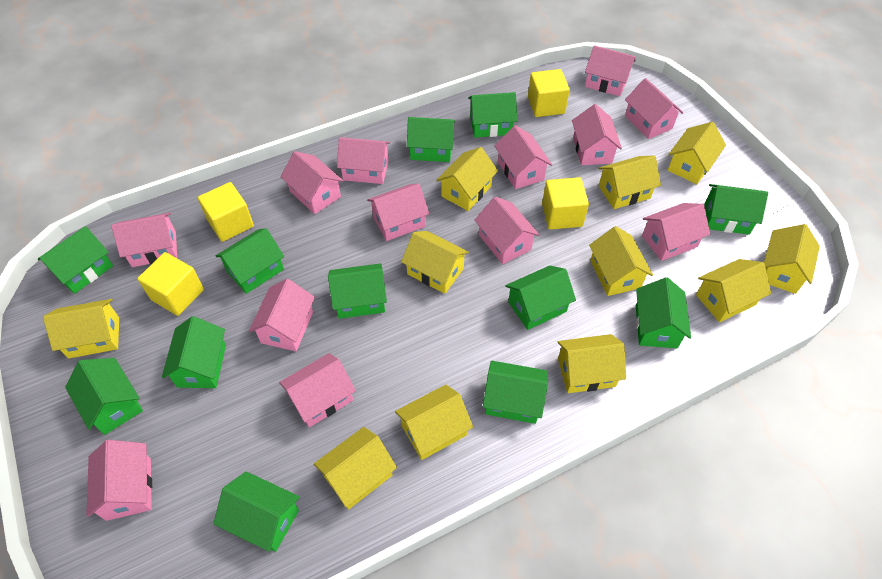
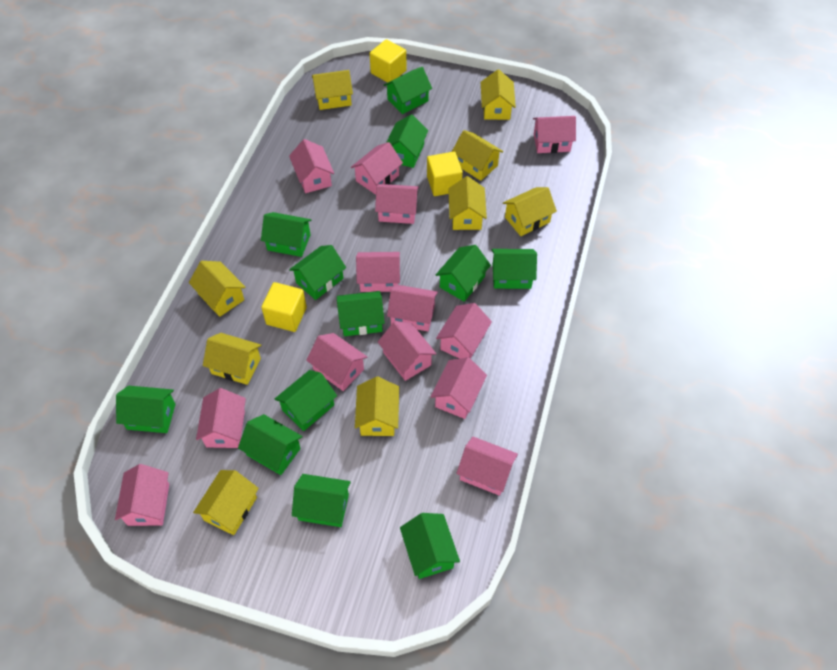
yellow cube: [138,252,204,316] [198,182,254,242] [528,69,570,117] [542,177,589,230] = 4 -> [261,282,307,332] [370,39,407,83] [427,152,463,196] = 3
yellow house: [43,299,119,359] [314,427,397,509] [395,385,473,460] [401,231,469,294] [436,147,498,211] [558,334,626,393] [589,226,653,296] [598,155,661,209] [668,122,726,184] [696,259,771,322] [764,224,820,294] = 11 -> [189,261,246,317] [193,470,259,535] [203,333,261,385] [312,70,353,110] [355,377,399,436] [448,176,487,230] [452,130,503,181] [481,70,516,120] [503,187,557,236] = 9

